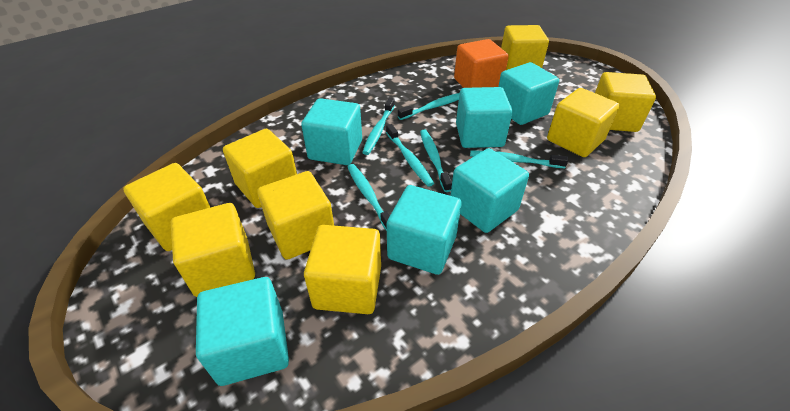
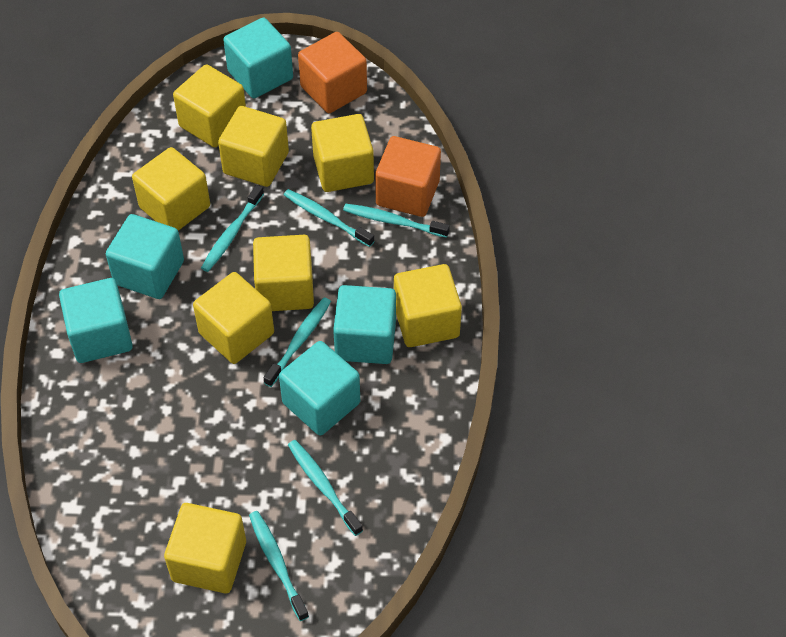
orange cube: [454,39,509,88] = 1 -> [298,32,367,113] [375,136,441,217] = 2
turquoise cube: [196,277,289,386] [301,98,362,165] [387,185,461,275] [450,148,529,233] [456,87,513,148] [498,62,559,125] = 6 -> [59,278,133,363] [106,214,184,299] [223,18,293,98] [279,341,360,436] [333,285,396,364] = 5

